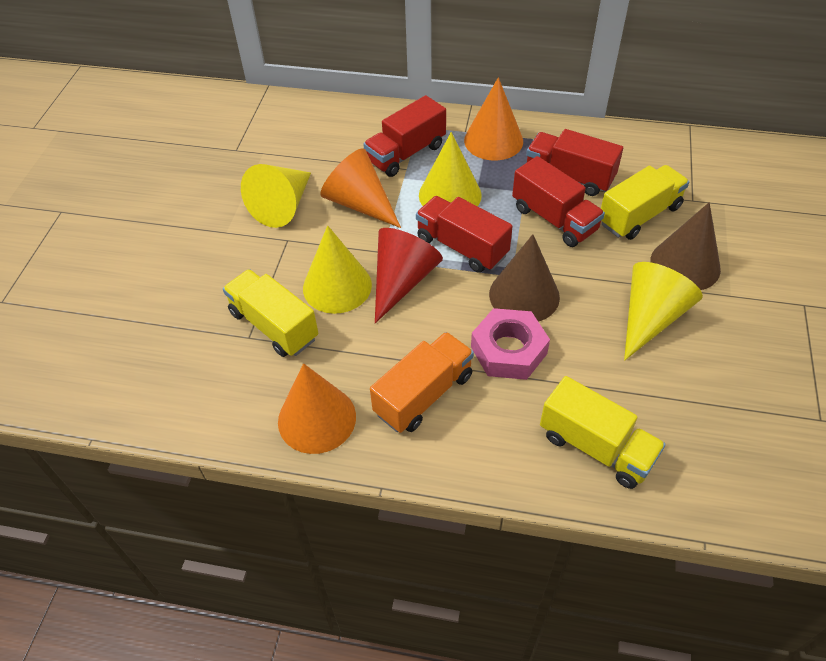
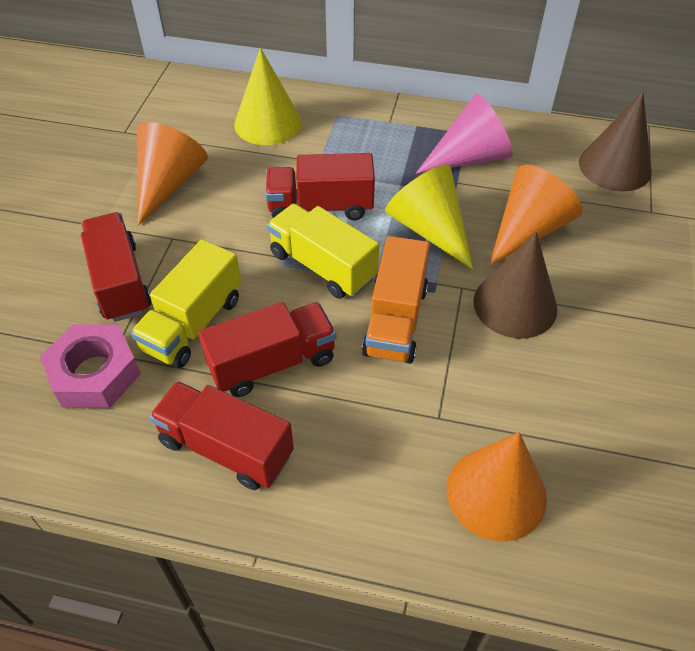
pink cone: none = 0 -> [416,94,513,174] = 1
red cone: [375,228,443,323] = 1 -> none = 0
yellow cone: [241,164,311,228] [303,225,372,314] [419,132,482,206] [624,262,703,361] = 4 -> [234,48,302,145] [385,165,473,270] = 2
yellow truck: [223,269,318,357] [540,376,666,489] [601,165,689,240] = 3 -> [131,239,242,368] [267,204,379,299] = 2

